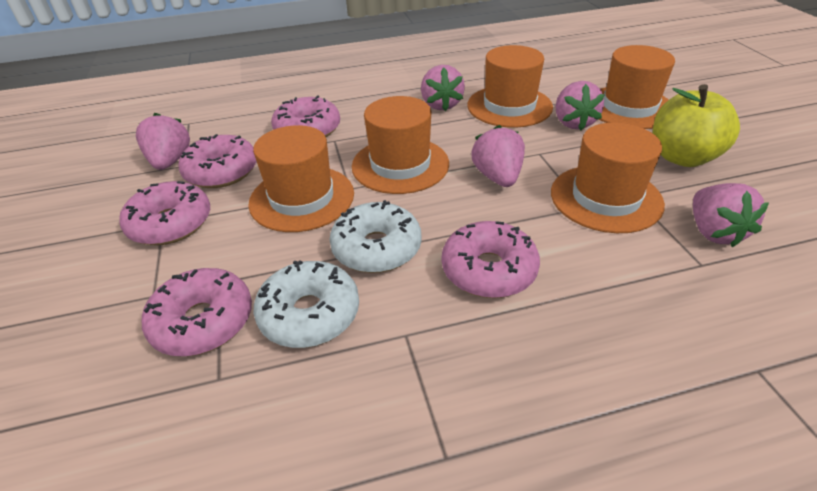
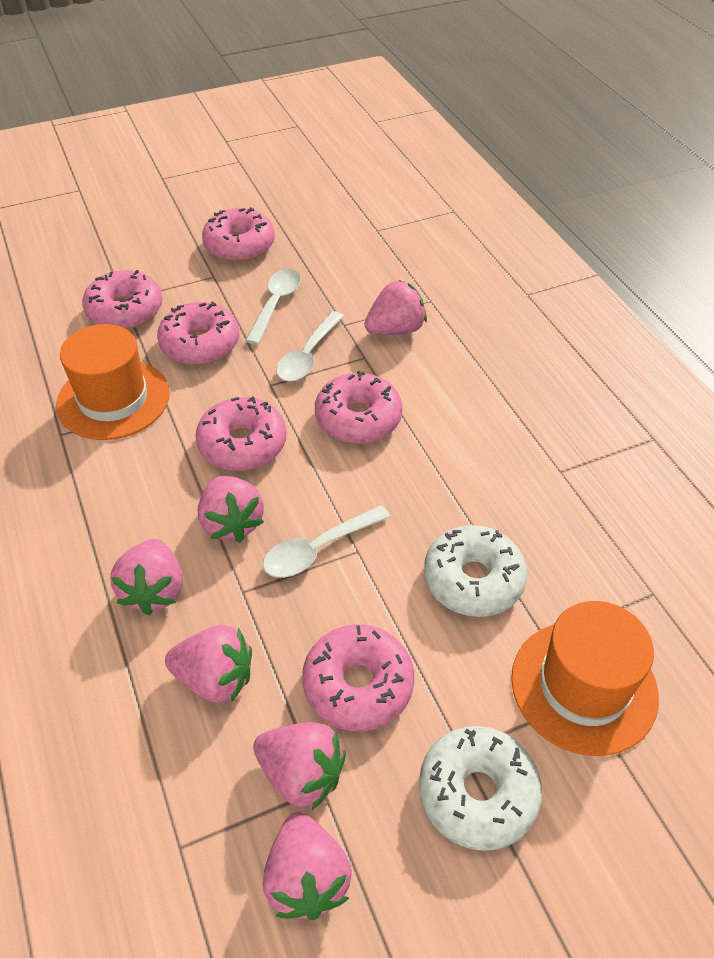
orange hat: [248,125,354,232] [352,96,449,194] [467,45,553,128] [551,123,665,233] [599,45,675,129] = 5 -> [56,324,170,440] [511,601,659,756] = 2
pink donut: [119,181,210,245] [142,268,252,356] [178,134,257,188] [271,95,340,137] [442,221,540,298] = 5 -> [82,270,163,329] [157,302,239,365] [195,396,287,471] [202,207,275,262] [302,624,414,731] [315,371,403,444] = 6
pink strawberry: [136,113,190,170] [421,65,465,111] [471,125,525,187] [556,81,605,130] [693,183,769,247] = 5 -> [110,539,183,615] [165,625,252,703] [198,476,264,542] [253,722,346,810] [263,812,352,920] [364,280,427,335] = 6
white spoon: none = 0 -> [245,269,301,345] [263,505,390,578] [276,311,344,382] = 3
yellow apple: [653,84,740,167] = 1 -> none = 0

